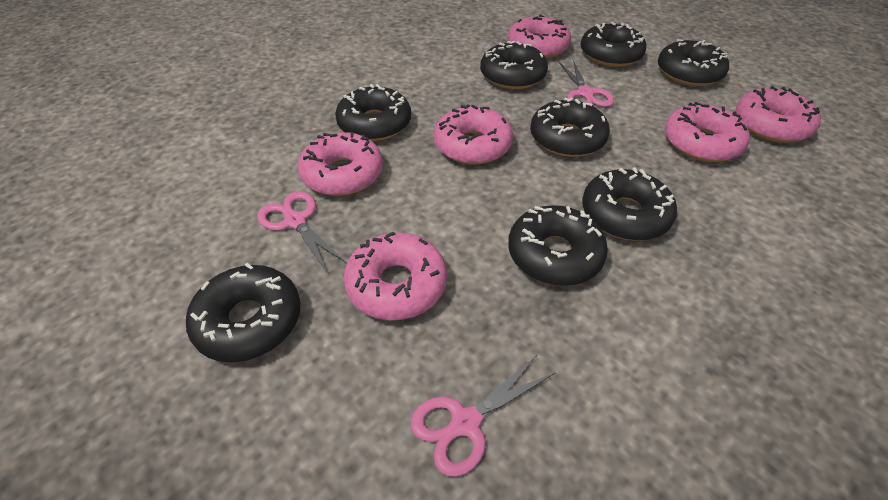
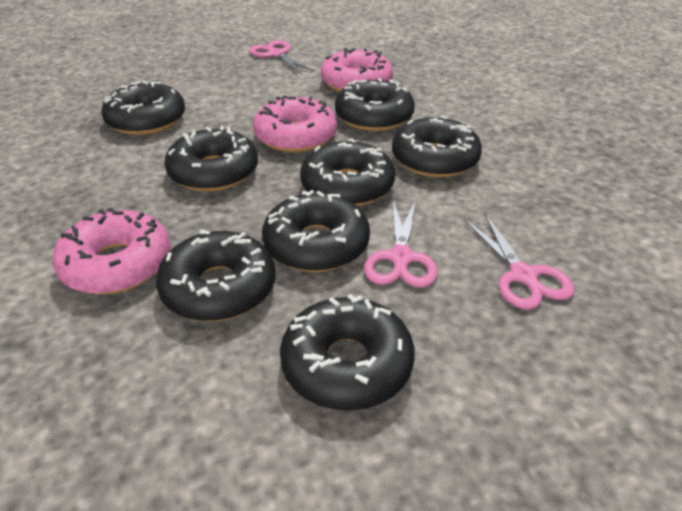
pink donut: [298,132,383,196] [344,232,447,320] [434,104,513,165] [508,15,571,58] [665,102,750,162] [736,86,821,143] = 6 -> [53,207,171,294] [253,96,337,152] [321,48,393,92] = 3

